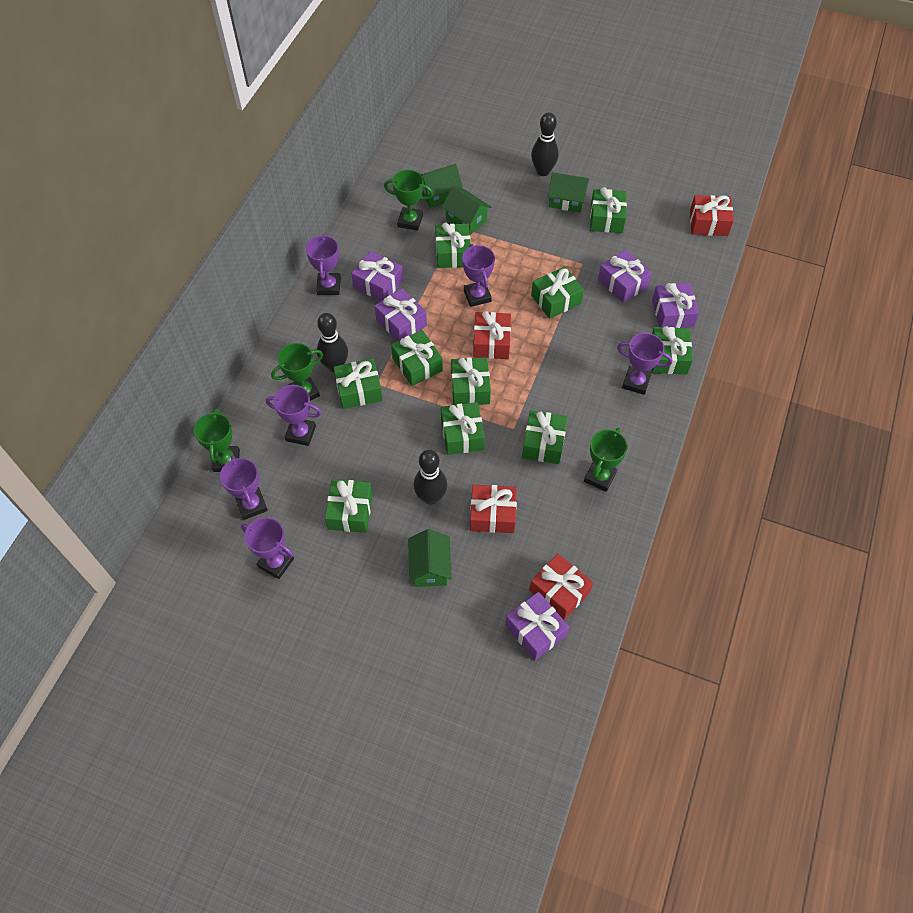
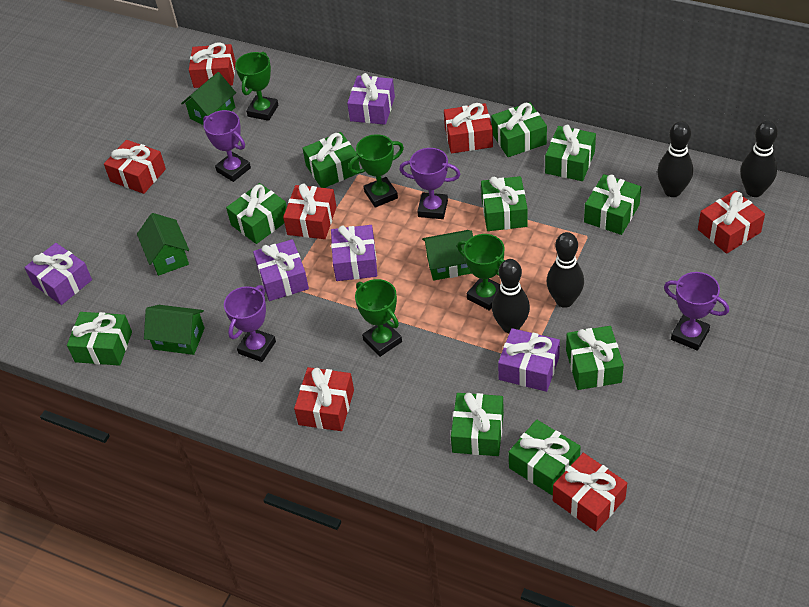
black bowling pin: [317,313,348,372] [414,450,447,505] [531,113,559,176] = 3 -> [492,259,530,333] [547,232,584,308] [657,121,693,197] [740,121,778,197] = 4
purple trophy: [220,455,268,520] [241,517,294,579] [266,385,322,446] [306,234,341,295] [462,244,495,307] [617,333,672,395] = 6 -> [203,110,251,182] [224,285,276,362] [399,148,460,219] [664,272,729,351] = 4
red gift: [470,485,517,533] [473,311,511,359] [529,553,593,620] [690,195,734,236] = 4 -> [104,140,166,194] [189,42,236,88] [283,184,337,239] [294,367,354,431] [444,103,493,154] [553,453,627,532] [698,190,765,254] = 7

